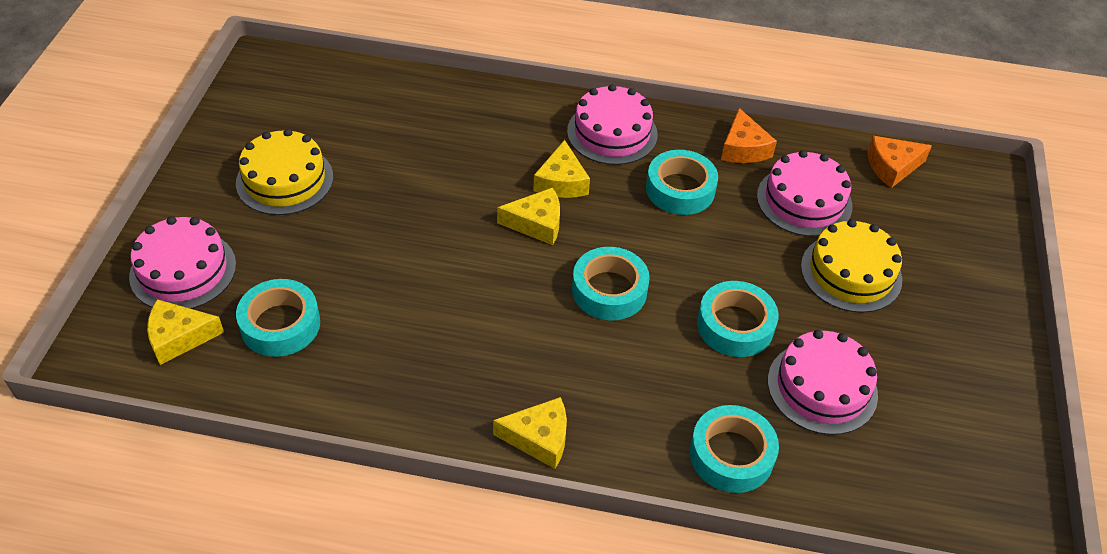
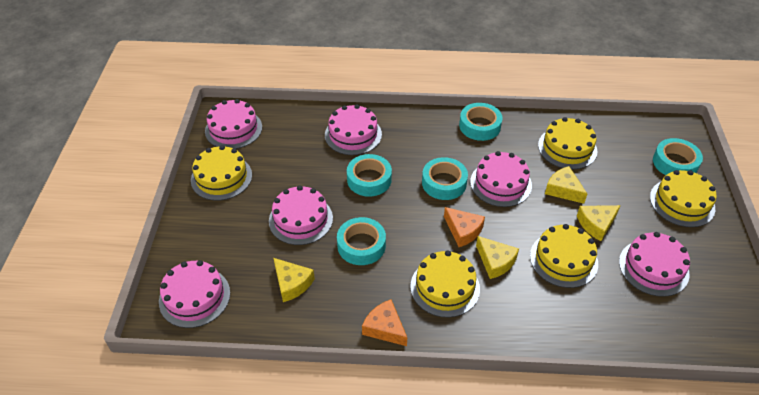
pink cake: [129,216,236,309] [567,84,658,165] [757,150,852,237] [768,330,878,435] = 4 -> [159,260,230,328] [205,99,262,149] [269,185,333,245] [325,104,382,155] [470,151,532,207] [619,232,690,297] = 6
yellow cake: [236,129,333,215] [801,219,902,313] = 2 -> [191,145,252,201] [410,250,480,317] [530,224,598,288] [538,117,597,169] [650,170,717,227] = 5

